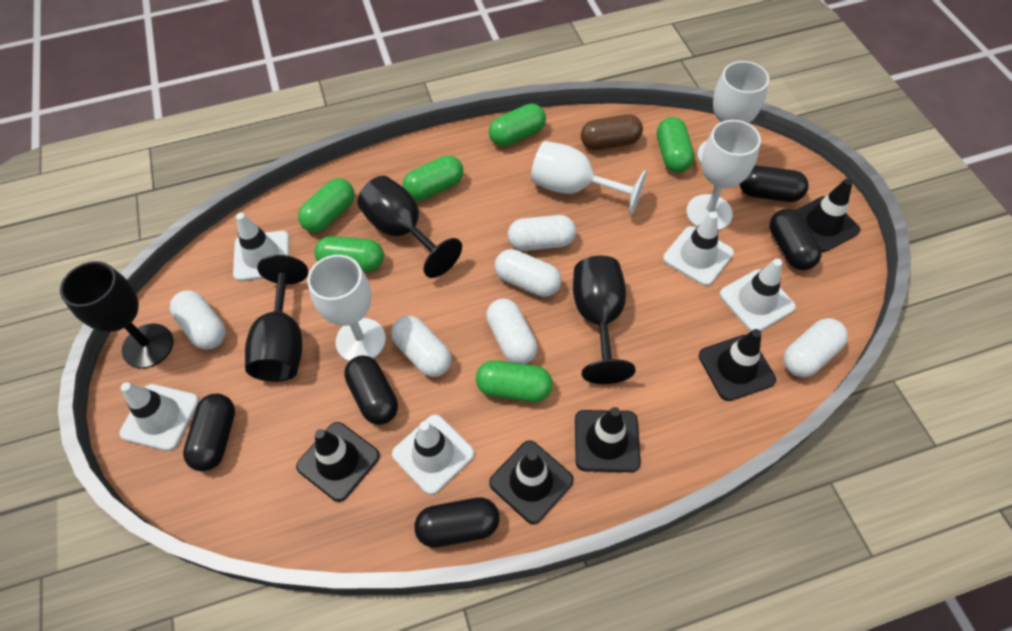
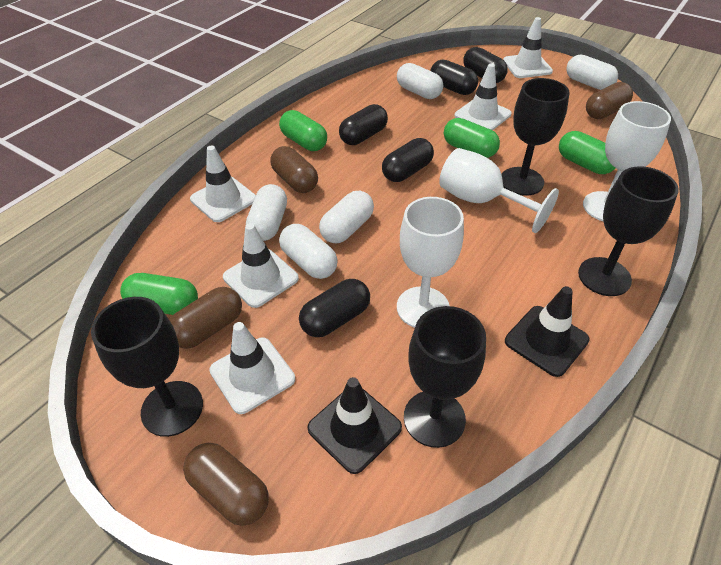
black traffic cone: [296,422,380,502] [489,441,574,524] [575,407,641,472] [699,329,776,401] [795,178,860,252] = 5 -> [308,377,402,474] [505,286,590,377] = 2
brown capsule: [581,114,643,150] = 1 -> [169,287,242,349] [183,443,269,526] [270,146,318,193] [586,82,633,119] = 4
green capsule: [298,178,355,233] [314,236,384,272] [403,155,463,201] [476,360,553,402] [489,104,546,147] [657,117,694,173] = 6 -> [120,273,198,315] [279,110,327,151] [444,118,500,158] [559,131,616,174] = 4
white capsule: [170,290,226,350] [391,316,452,377] [486,299,537,364] [495,249,561,297] [508,215,576,251] [783,318,848,377] = 6 -> [246,184,287,241] [279,224,338,279] [319,191,374,243] [397,63,443,99] [566,55,618,90] = 5
white goblet: [307,255,386,361] [531,141,647,215] [686,120,761,231] [697,61,769,164] = 4 -> [397,197,464,328] [439,148,559,233] [583,101,671,221] = 3

